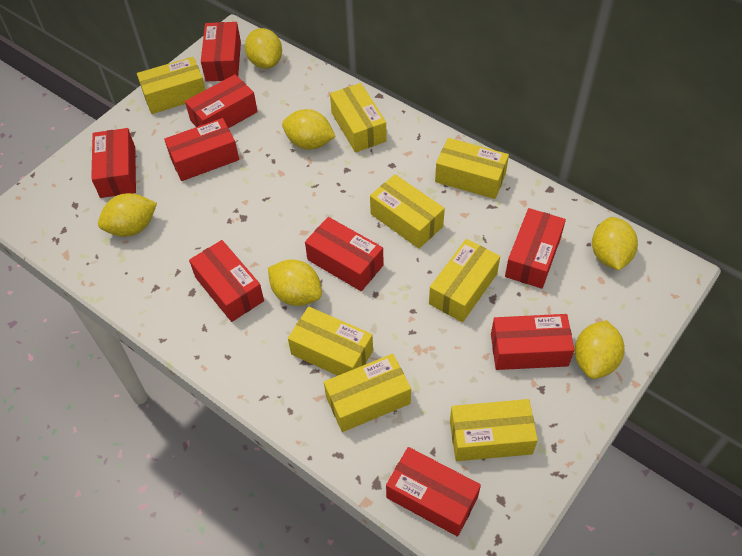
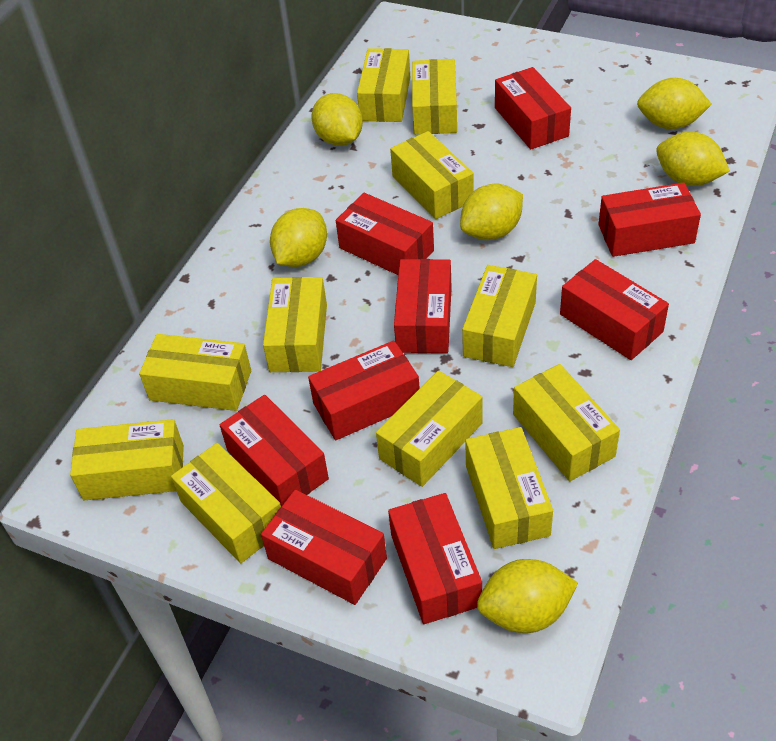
yellow box: [137,57,206,114] [288,307,373,376] [324,354,411,432] [330,83,387,153] [370,174,445,249] [429,239,500,322] [435,138,509,199] [450,399,538,461] = 8 -> [70,419,184,501] [139,334,251,411] [171,443,281,563] [263,277,327,372] [357,48,410,122] [376,371,482,487] [390,131,474,219] [412,59,457,135] [462,265,537,367] [465,427,553,549] [513,364,620,481] = 11

